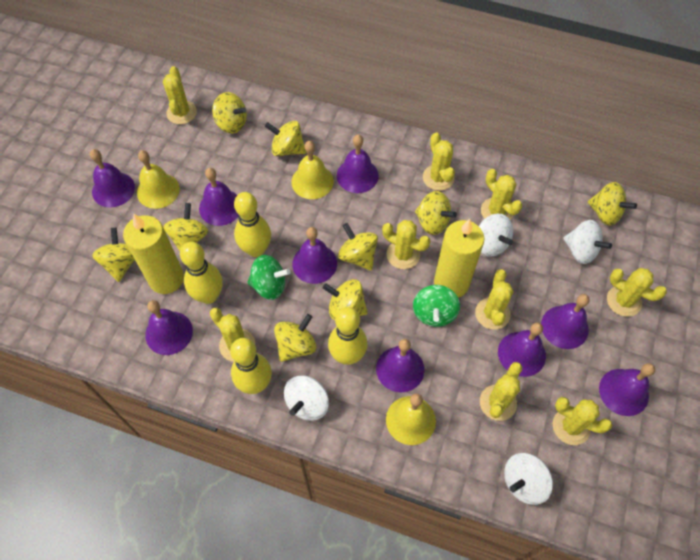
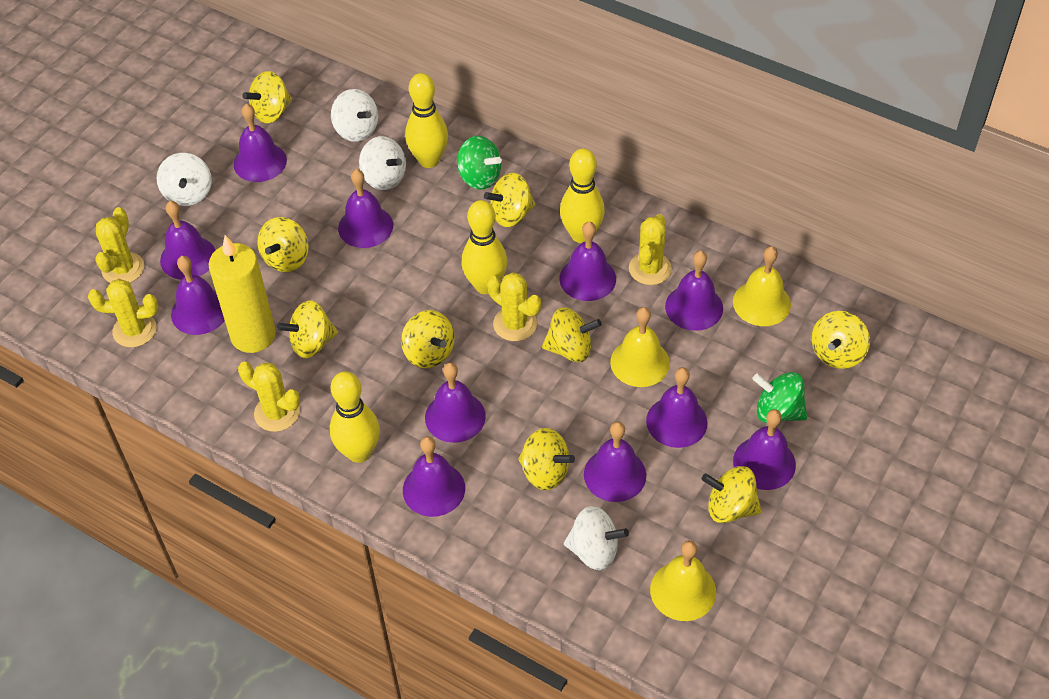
purple bell: [90,149,135,207] [145,300,193,355] [199,168,239,226] [292,227,337,284] [337,135,379,193] [376,339,424,392] [498,323,546,377] [541,294,590,349] [599,363,655,416] = 9 -> [160,201,216,280] [171,256,225,335] [234,104,287,182] [338,169,393,248] [403,436,465,517] [425,362,486,443] [559,222,616,301] [584,421,646,502] [646,367,708,448] [665,251,723,331] [733,409,796,490] = 11
yellow cactus: [163,66,197,124] [210,307,255,362] [382,220,430,269] [423,132,455,191] [475,269,513,330] [480,362,522,421] [481,169,522,220] [553,397,612,445] [607,268,667,317] = 9 -> [88,279,158,347] [95,207,144,283] [238,362,300,432] [487,272,541,341] [629,214,672,285] = 5
yellow candle: [123,214,184,294] [434,219,484,298] = 2 -> [209,235,276,353] = 1

